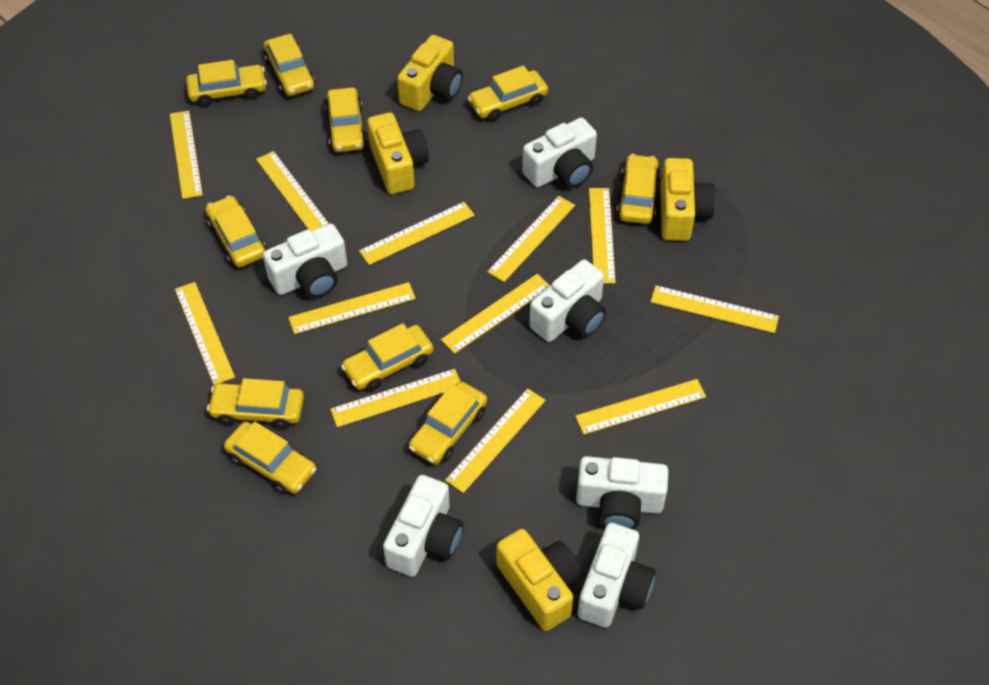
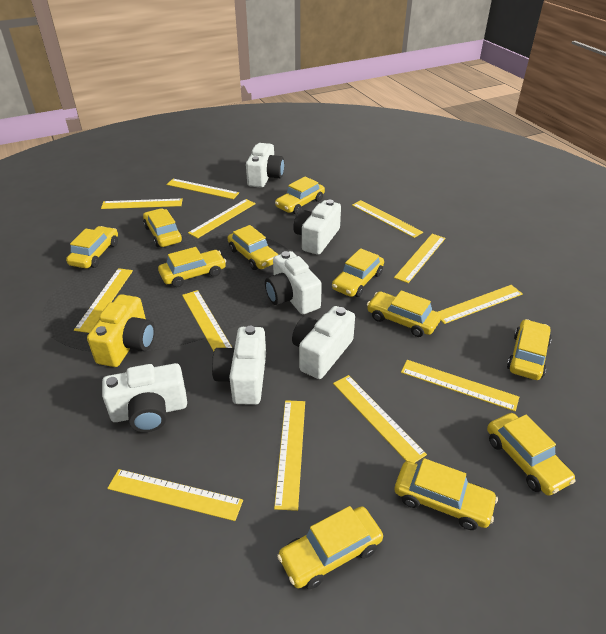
yellow camera: [367,112,429,194] [397,35,463,111] [496,529,581,631] [660,158,716,241] = 4 -> [87,294,155,367] = 1
yellow car: [186,60,267,106] [206,195,266,267] [207,378,304,429] [224,421,316,494] [264,34,315,96] [325,87,367,152] [341,323,434,391] [409,381,487,465] [468,65,548,121] [617,154,660,224] = 10 -> [66,226,118,268] [143,208,182,247] [158,247,226,287] [228,225,278,270] [275,177,325,214] [277,506,383,589] [332,248,384,297] [367,290,441,337] [395,458,498,530] [487,413,576,496] [507,319,552,380] = 11

